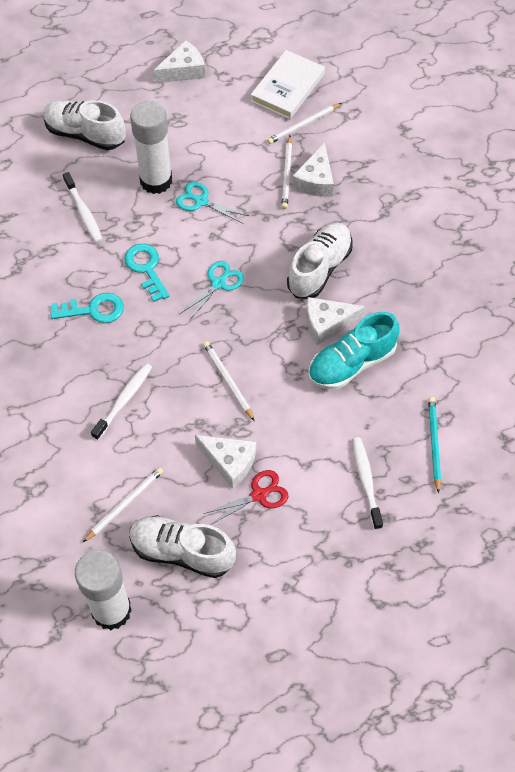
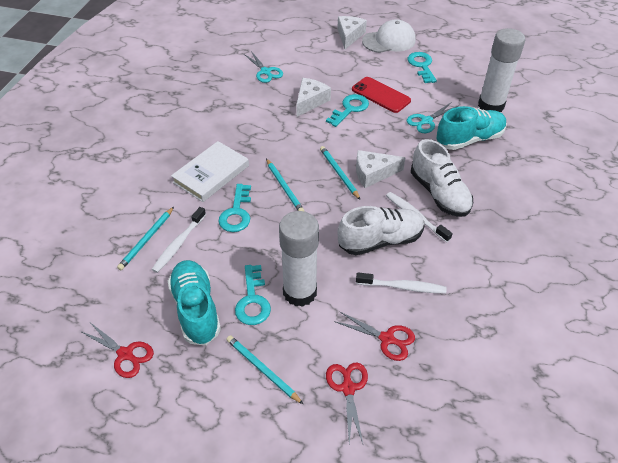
red phone: none = 0 -> [352,77,411,113] = 1
red scissors: [204,470,288,525] = 1 -> [80,323,154,378] [326,362,368,444] [334,311,415,361] = 3
turquoise key: [50,293,124,323] [124,244,169,302] = 2 -> [218,184,251,232] [235,265,271,325] [326,94,369,127] [408,52,437,83] = 4
turquoise pencil: [428,397,441,494] = 1 -> [117,207,174,270] [226,335,303,404] [266,159,304,211] [320,146,360,200] = 4
turquoise shoe: [308,312,399,389] = 1 -> [168,260,221,345] [436,106,507,150] = 2
white cap: none = 0 -> [362,19,416,53] = 1
white cheese: [154,40,205,83] [195,435,256,489] [292,142,334,197] [306,297,365,345] = 4 -> [296,78,331,117] [337,16,367,49] [356,150,405,188] = 3
white pencil: [83,467,164,542] [203,341,255,421] [267,103,341,144] [281,136,292,209] = 4 -> none = 0
white shoe: [43,100,126,150] [129,515,236,578] [287,223,353,299] = 3 -> [337,206,424,255] [411,139,473,217] = 2

